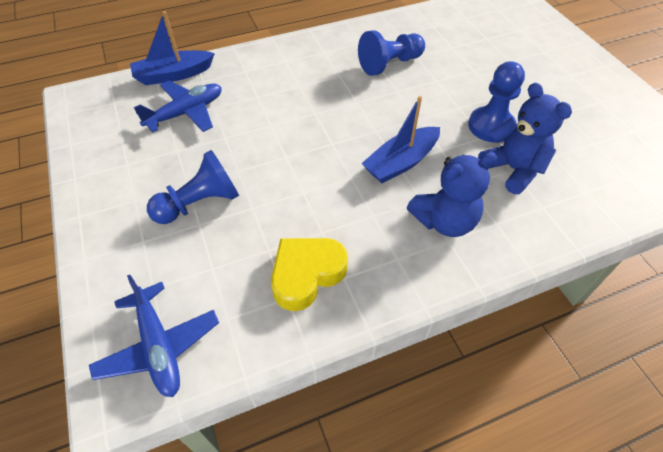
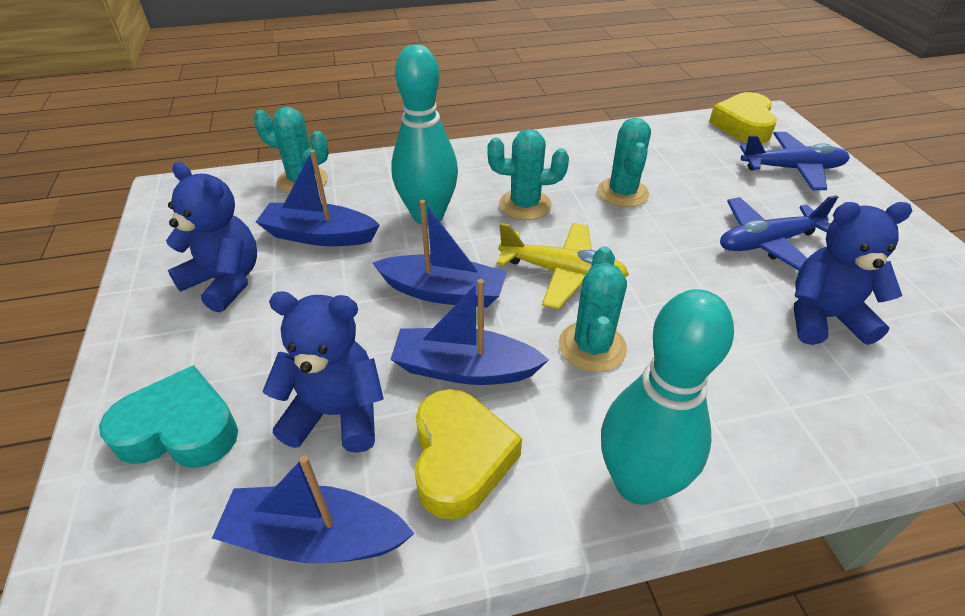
blue boat: [130,11,215,85] [361,96,440,183] = 2 -> [212,455,415,563] [256,150,380,246] [373,200,507,307] [390,279,549,385] = 4
blue pawn: [147,150,239,224] [358,30,425,76] [468,61,525,142] = 3 -> none = 0
blue teddy bear: [407,152,497,237] [478,83,572,194] = 2 -> [166,162,257,313] [263,291,384,453] [794,202,912,345] = 3
turquoise bowling pin: none = 0 -> [391,44,458,225] [601,289,734,505] = 2
turquoise cactus: none = 0 -> [254,107,329,194] [488,129,569,220] [559,246,627,372] [597,118,651,207] = 4
turquoise heart: none = 0 -> [99,365,238,468] = 1
yellow heart: [271,238,348,311] = 1 -> [415,389,522,520] [709,92,777,143] = 2
yellow plane: none = 0 -> [496,223,629,309] = 1

